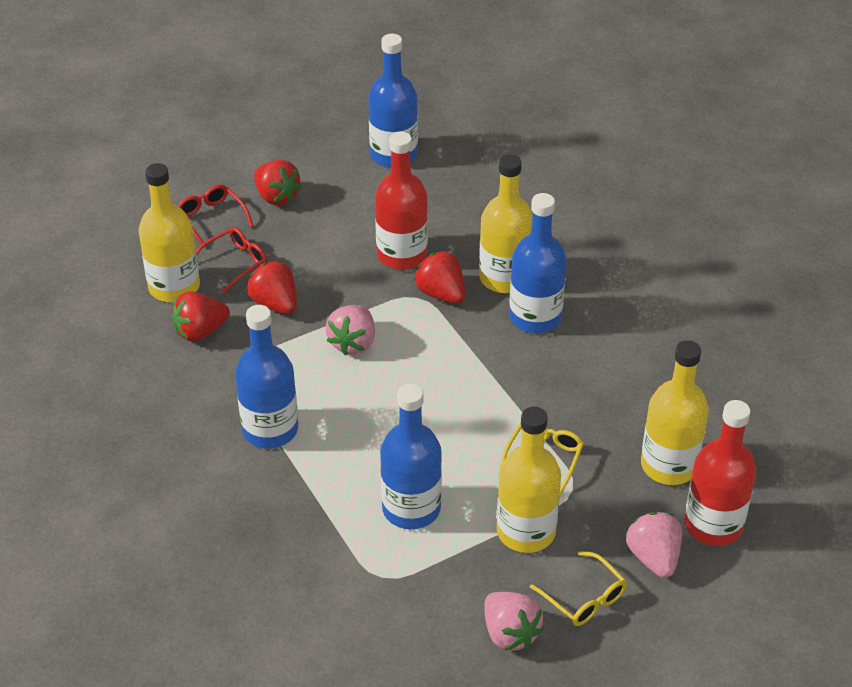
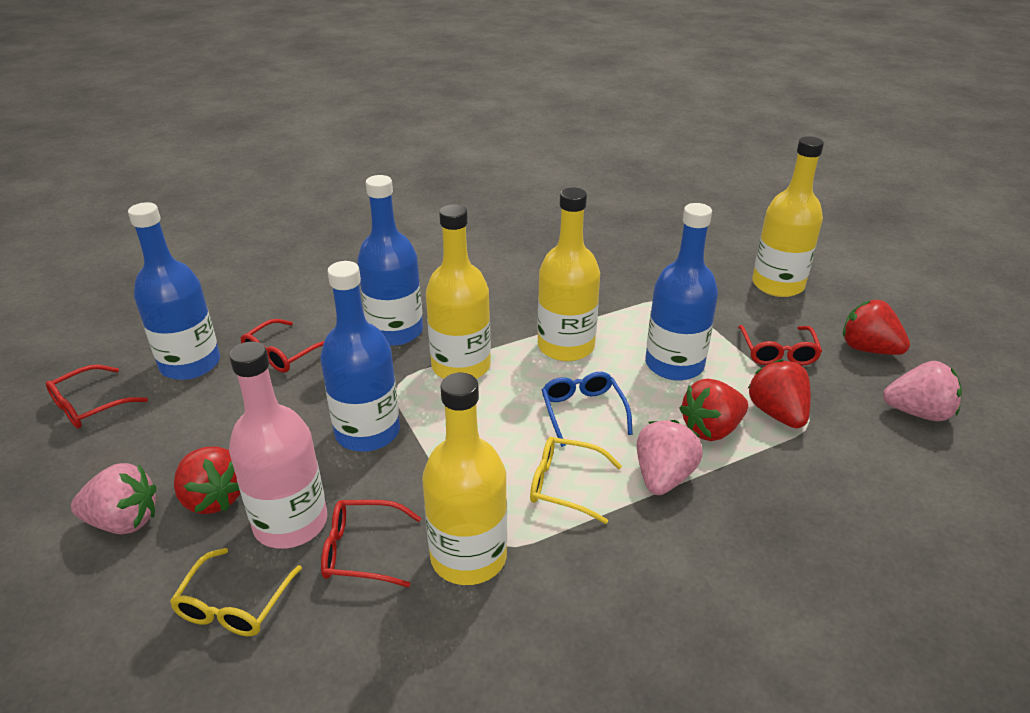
blue glasses: none = 0 -> [542,372,633,447] = 1
pink bottle: none = 0 -> [229,342,327,549] = 1
red bottle: [375,131,428,270] [684,400,756,546] = 2 -> none = 0
red glasses: [178,184,253,248] [196,227,267,294] = 2 -> [46,365,148,428] [241,319,324,373] [321,500,421,587] [738,325,822,366] = 4

